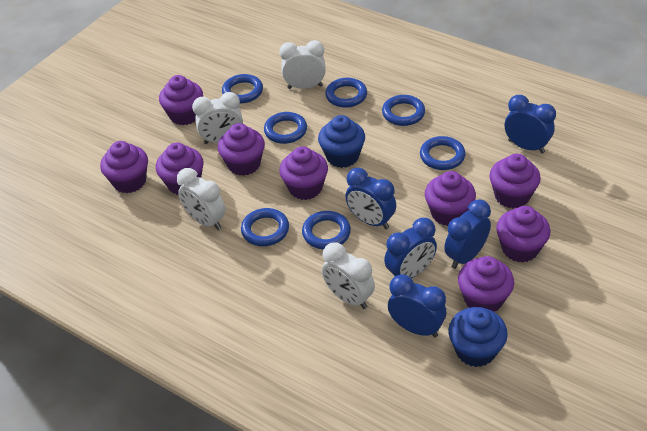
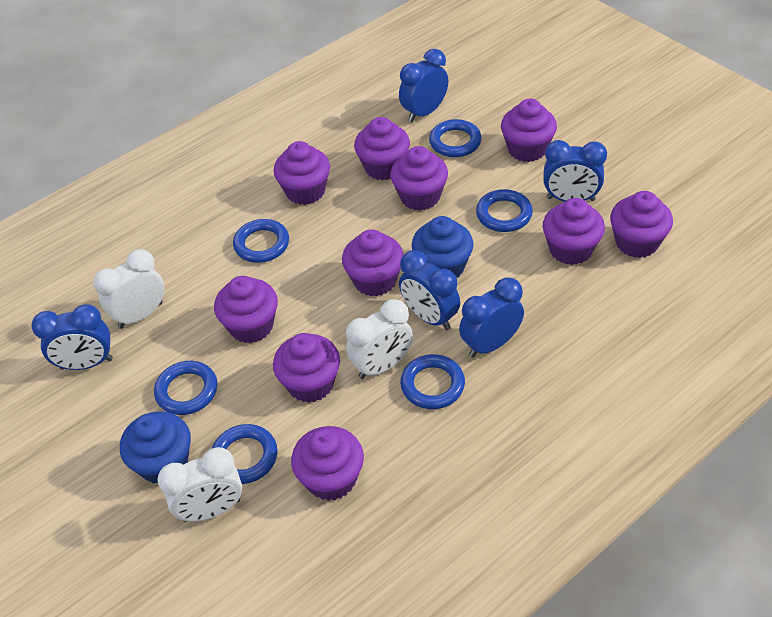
blue ring: [222,74,263,103] [241,208,289,246] [264,112,307,144] [302,211,351,249] [325,78,367,108] [382,95,425,126] [420,136,465,170] = 7 -> [154,361,218,415] [212,424,278,484] [233,219,289,263] [400,354,465,409] [429,119,482,157] [476,189,533,232] = 6
purple cupcake: [100,141,148,193] [156,143,204,195] [159,75,203,125] [218,123,265,176] [279,146,328,200] [425,171,476,226] [458,256,514,312] [489,154,541,208] [496,206,550,262] = 9 -> [214,276,278,343] [273,333,340,403] [274,141,330,205] [291,426,364,501] [342,230,404,296] [354,117,410,180] [390,146,448,211] [501,99,557,162] [543,198,605,265] [610,191,673,258] = 10
white clock: [177,168,226,230] [192,92,243,144] [279,40,326,89] [322,242,375,309] = 4 -> [93,249,164,329] [157,447,242,522] [346,299,413,379] = 3

